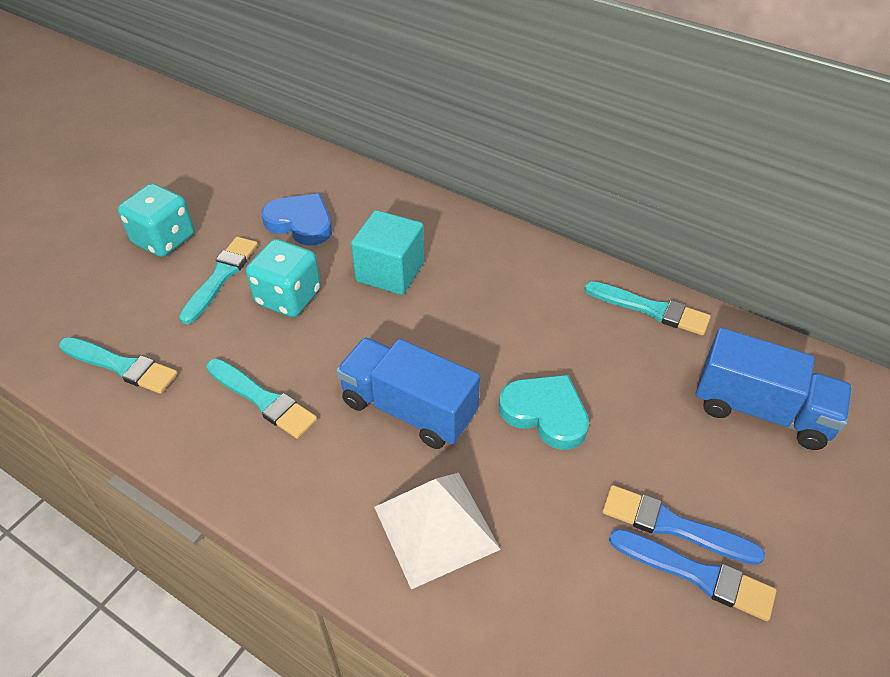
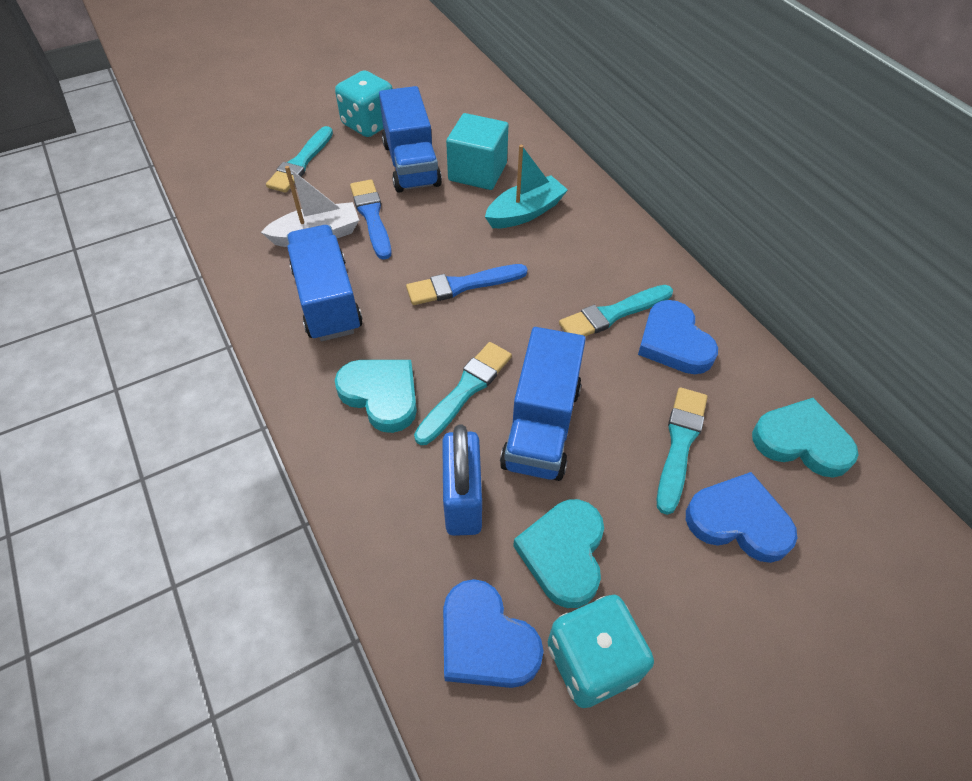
blue heart: [261,193,332,246] = 1 -> [443,579,544,688] [638,300,718,374] [686,472,797,563] = 3
blue padlock: none = 0 -> [442,425,482,536] = 1
blue truck: [336,337,480,449] [696,328,852,450] = 2 -> [287,225,362,341] [379,86,442,192] [500,327,586,481] = 3
turquoise boat: none = 0 -> [485,145,568,228] = 1
turquoise heart: [499,375,589,450] = 1 -> [335,360,417,433] [513,499,604,608] [752,398,859,478] = 3
white boat: none = 0 -> [261,166,359,247] = 1
white pyramid: [374,473,501,589] = 1 -> none = 0

